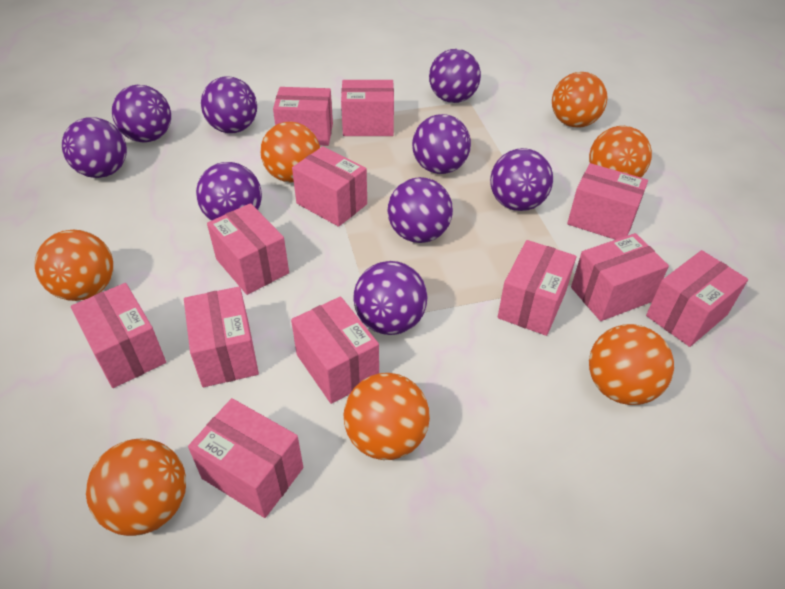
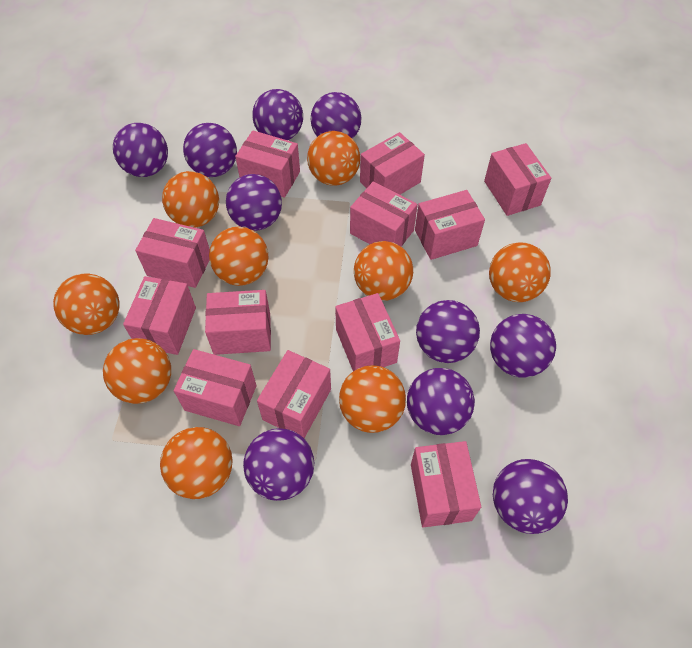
orange ball: [35,230,113,301] [86,439,186,536] [260,122,320,183] [344,373,430,460] [552,72,608,128] [589,126,652,178] [589,324,674,405] = 7 -> [53,274,119,335] [103,338,171,404] [160,427,232,499] [162,171,219,228] [209,227,269,286] [307,131,360,186] [339,365,406,433] [354,241,413,301] [489,243,551,302] = 9
purple ball: [62,117,127,178] [112,85,171,142] [196,162,262,221] [201,77,257,133] [353,261,428,335] [388,177,453,243] [412,114,471,174] [429,49,481,103] [490,148,553,211] = 9 -> [113,123,168,177] [183,123,237,177] [226,174,282,231] [243,428,314,501] [252,89,303,140] [311,92,361,139] [407,368,475,435] [416,300,480,363] [490,314,556,378] [493,459,568,534] = 10

